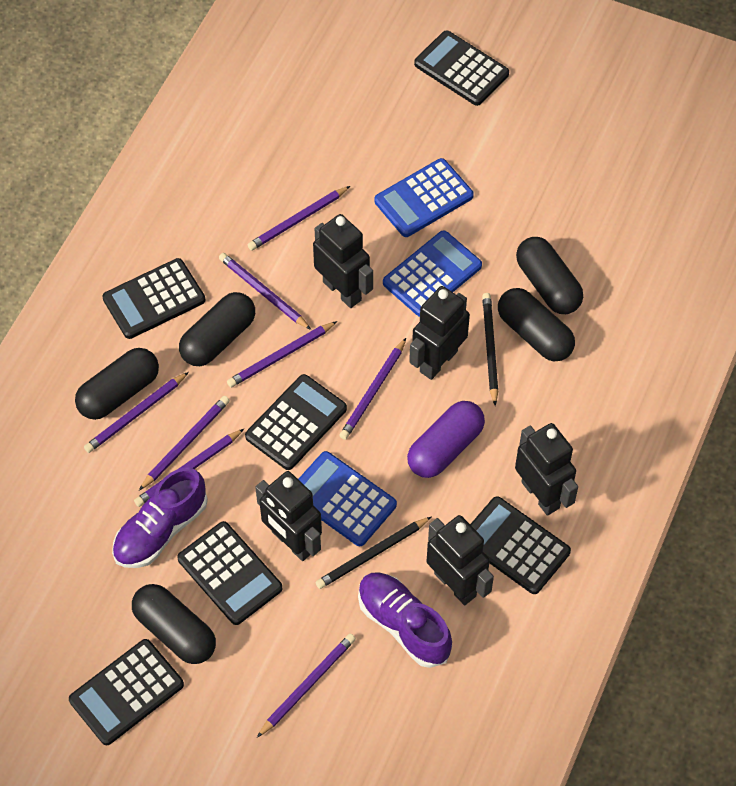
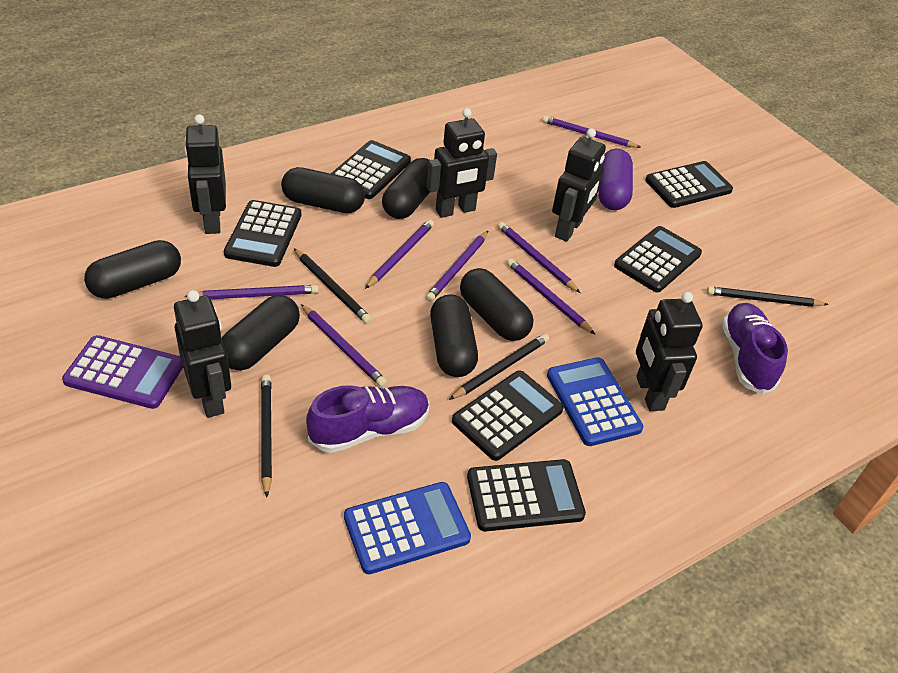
black capsule: [75,348,159,420] [132,584,216,664] [179,292,255,366] [498,288,575,361] [516,237,583,314] = 5 -> [84,240,181,299] [222,295,300,371] [281,167,365,213] [382,158,430,219] [430,295,478,377] [460,268,533,341] = 6
black pencil: [315,516,432,589] [482,293,498,406] = 2 -> [261,375,272,498] [294,248,371,324] [449,334,549,400] [706,286,829,307] = 4
blue calculator: [298,451,397,546] [374,158,474,237] [383,230,482,317] = 3 -> [344,482,471,574] [547,357,643,446] = 2
purple calculator: none = 0 -> [62,335,183,409] = 1
purple pencil: [84,372,189,453] [134,429,244,507] [139,396,230,490] [219,253,311,330] [227,321,337,387] [248,186,350,251] [257,634,356,738] [339,338,406,440] = 8 -> [185,285,319,299] [301,304,387,387] [365,219,434,289] [426,231,488,302] [498,222,580,293] [507,258,595,334] [542,115,641,148] = 7

